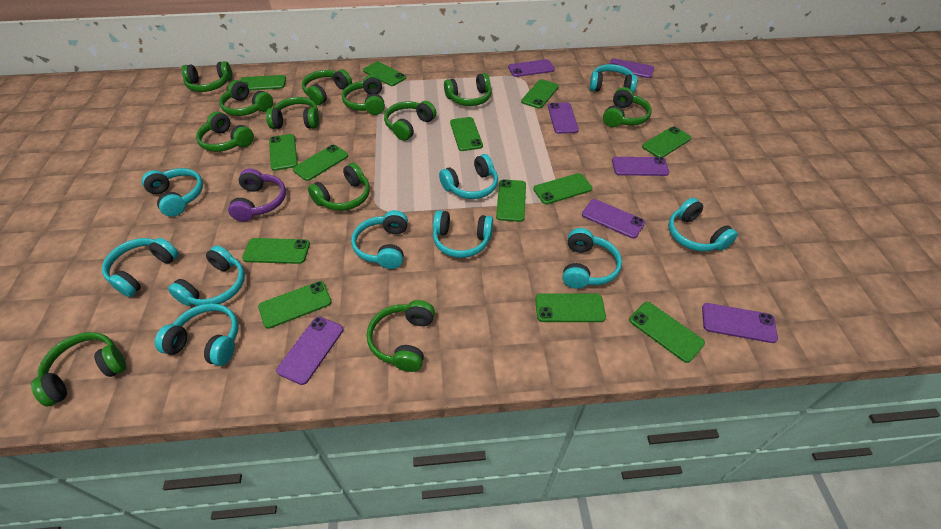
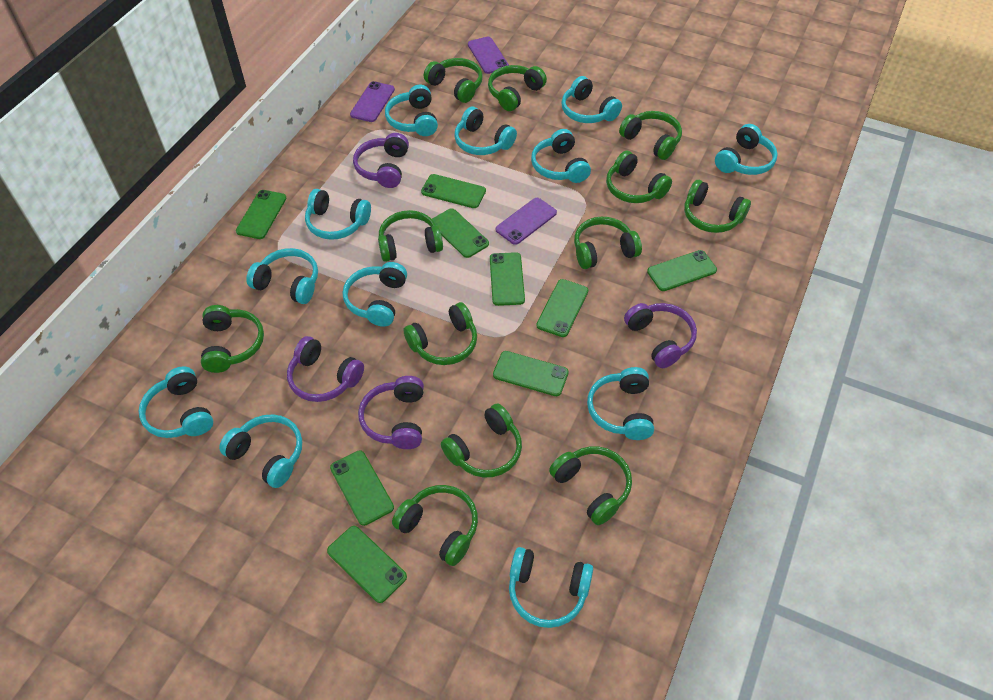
green phone: [240,75,286,91] [242,238,310,264] [258,281,331,329] [269,134,298,171] [293,145,348,181] [363,62,406,86] [450,117,483,151] [496,179,526,222] [521,79,559,109] [533,173,593,205] [535,293,606,322] [629,302,705,363] [642,126,691,157] = 13 -> [236,190,286,239] [327,526,407,603] [330,451,394,526] [421,174,486,208] [432,208,489,258] [490,252,525,306] [493,351,569,396] [536,279,588,337] [647,250,717,291] = 9
purple headphones: [228,169,286,221] = 1 -> [287,336,364,402] [353,133,409,188] [358,376,424,449] [624,303,697,368] = 4
purple phone: [276,316,343,385] [508,59,555,77] [548,102,579,134] [582,199,645,239] [610,59,654,78] [612,157,669,176] [702,303,778,343] = 7 -> [350,81,395,122] [468,37,509,74] [496,198,557,245] = 3
turquoise headphones: [102,238,179,297] [141,168,203,217] [155,303,239,366] [168,245,245,306] [351,210,408,269] [433,210,493,258] [439,154,498,199] [562,228,622,289] [590,64,637,94] [668,198,738,252] = 10 -> [138,366,213,438] [219,414,302,488] [246,248,318,304] [305,189,371,240] [343,262,407,327] [385,85,438,136] [454,107,517,155] [509,547,593,628] [531,129,591,183] [561,76,622,123] [587,367,654,440] [715,124,778,175] = 12

